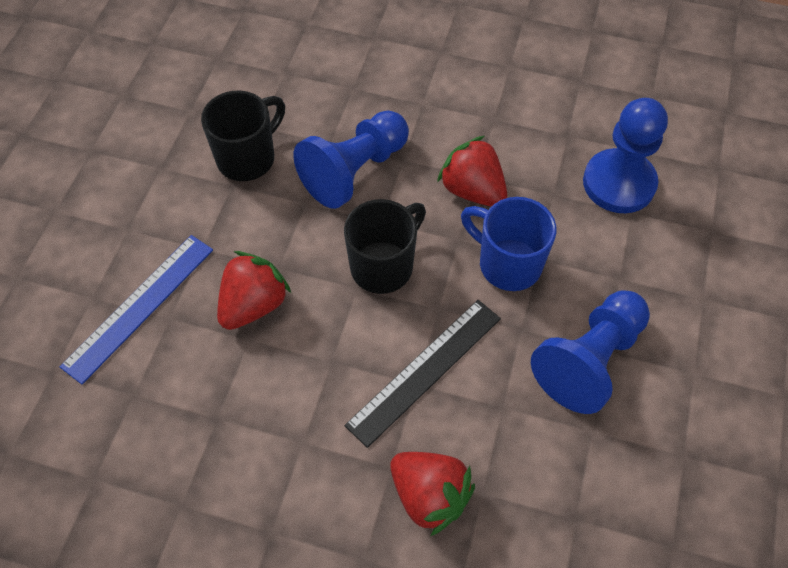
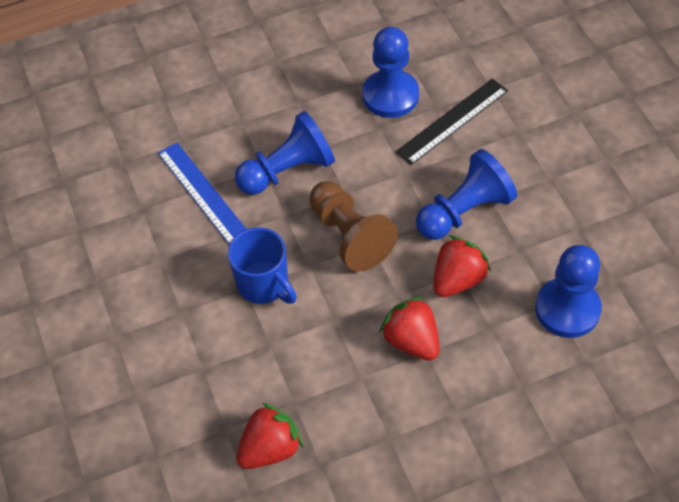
black mug: [201,91,285,181] [344,199,426,294] = 2 -> none = 0
blue pawn: [293,110,409,209] [531,290,650,414] [583,98,668,213] = 3 -> [235,111,335,195] [363,27,419,118] [416,149,517,240] [535,245,602,338] = 4
brown pawn: none = 0 -> [309,181,398,271] = 1

